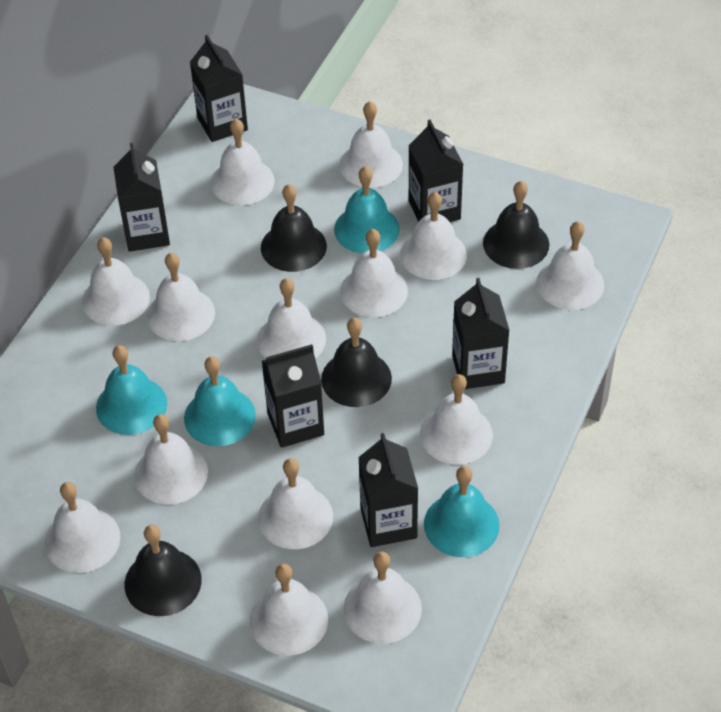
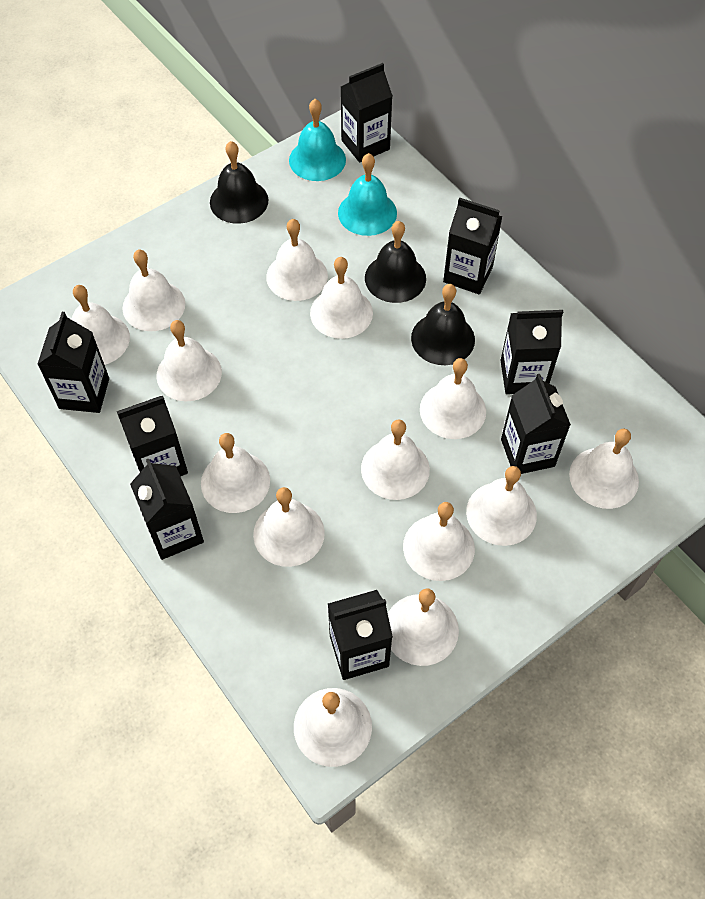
black bell: [125,525,202,616] [261,184,327,272] [321,318,392,407] [483,181,549,269] = 4 -> [210,141,269,224] [365,221,426,303] [411,284,475,365] = 3
black carton: [113,143,170,252] [190,35,248,142] [262,344,324,448] [358,433,418,547] [409,119,464,222] [452,278,510,389] = 6 -> [37,312,109,413] [117,396,188,476] [130,459,204,560] [328,590,393,680] [341,63,393,162] [443,197,503,294] [500,310,563,394] [501,374,571,474] = 8
turquoise bell: [96,345,167,435] [184,356,256,446] [334,166,400,253] [424,466,500,557] = 4 -> [289,99,346,181] [338,153,397,236] = 2

